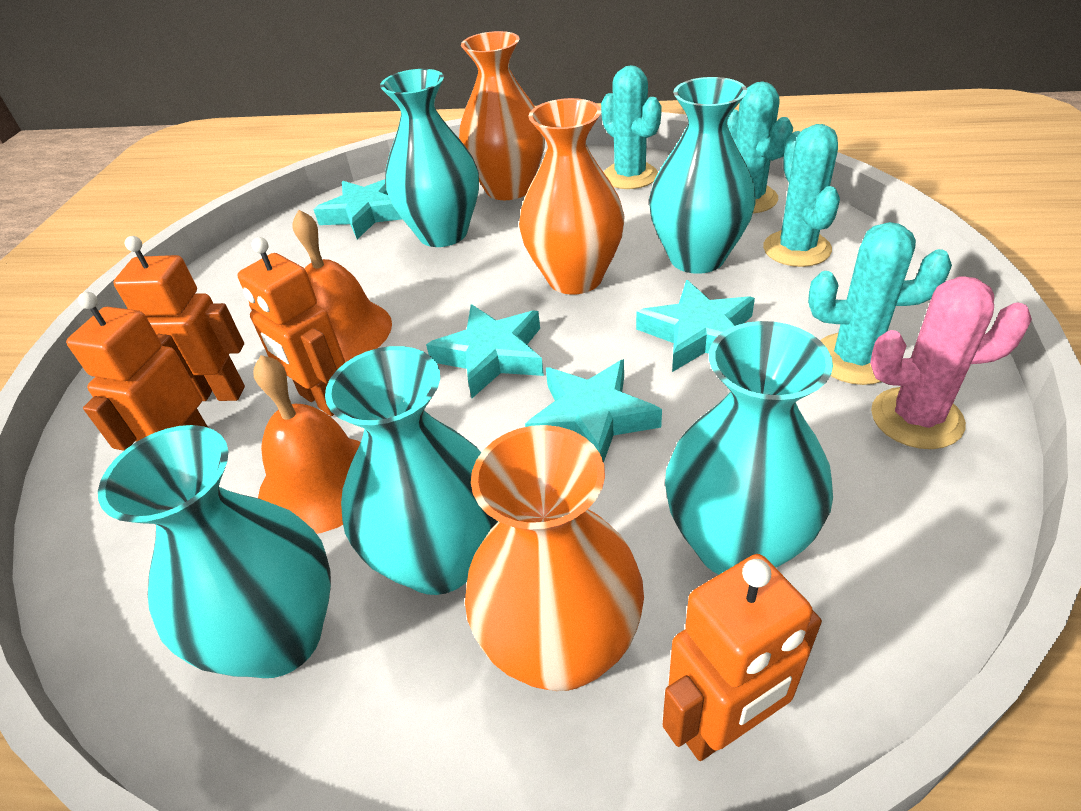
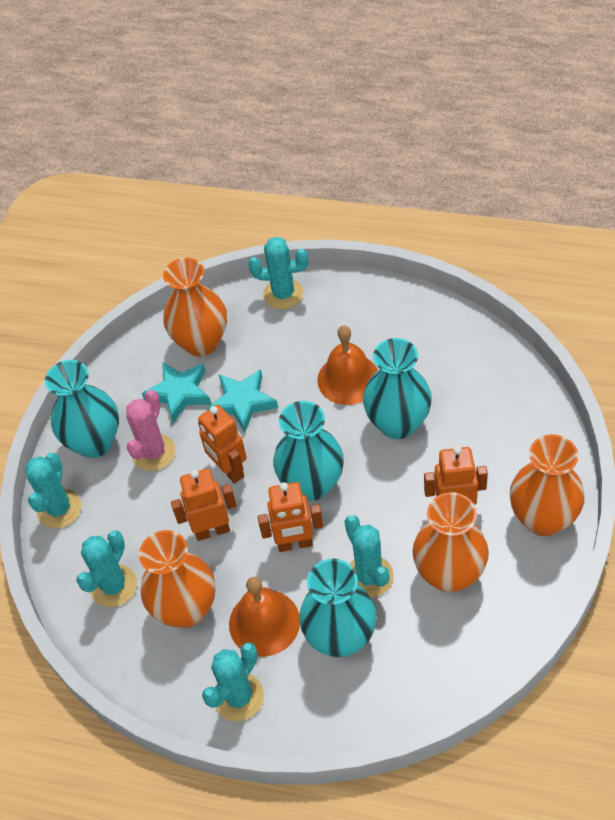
orange vase: [459,31,545,200] [465,425,644,691] [519,98,624,295] = 3 -> [139,530,216,628] [163,258,227,357] [413,492,489,593] [510,434,585,536] = 4
turquoise cactus: [601,65,662,189] [727,81,793,213] [763,124,840,267] [808,222,952,385] = 4 -> [25,453,82,528] [76,530,137,607] [202,643,264,721] [248,237,308,309] [345,515,394,598] = 5
turquoise star: [313,179,402,239] [426,304,544,398] [525,359,662,463] [636,280,755,372] = 4 -> [142,362,211,423] [207,369,278,433] = 2
turquoise vase: [98,425,331,678] [325,346,498,595] [380,69,479,247] [649,77,756,274] [665,321,833,575] = 5 -> [45,360,119,458] [273,401,344,501] [299,559,377,657] [363,338,432,439] = 4

